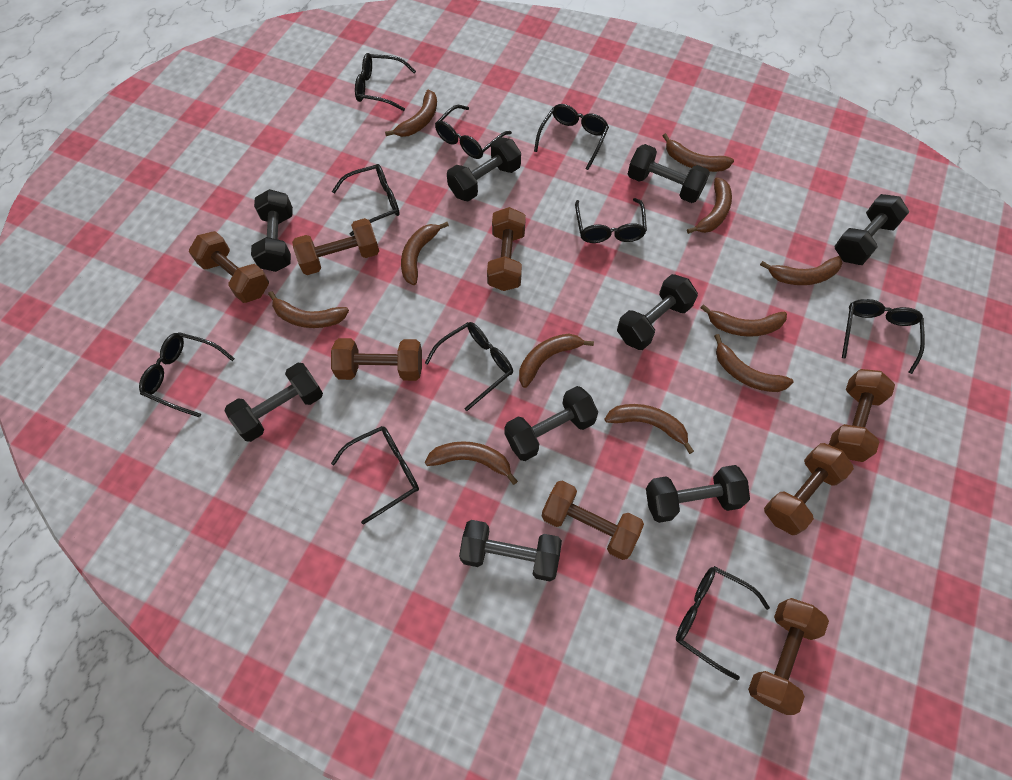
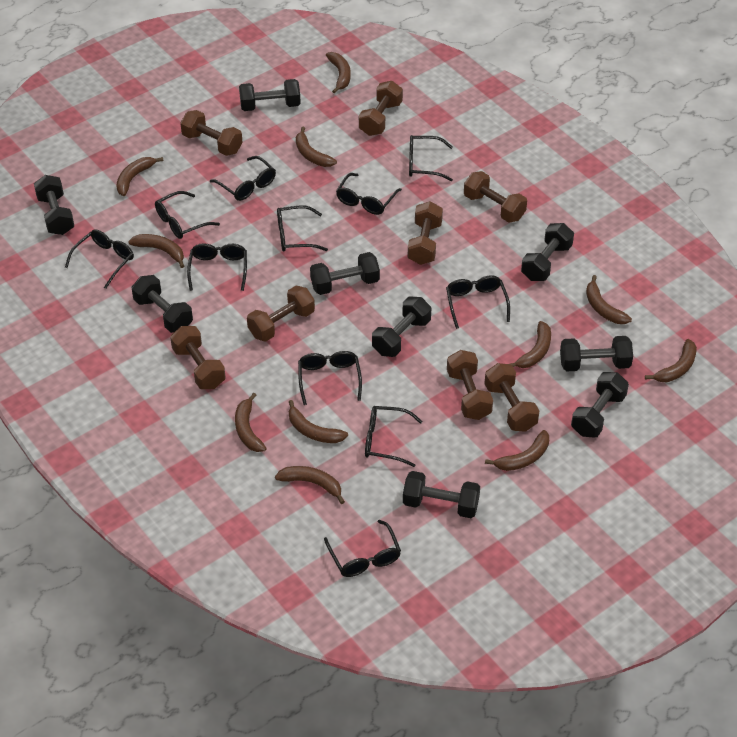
black glasses: [139,332,235,418] [331,426,419,525] [332,164,400,236] [355,53,416,111] [425,322,513,411] [435,105,512,159] [534,104,609,170] [575,198,647,243] [676,566,770,680] [842,299,925,374] = 10 -> [65,229,134,289] [155,191,220,239] [187,243,247,291] [210,156,276,201] [277,205,328,252] [298,351,362,405] [324,520,401,577] [336,173,402,215] [365,406,422,467] [409,135,453,181] [446,275,510,329] = 11

